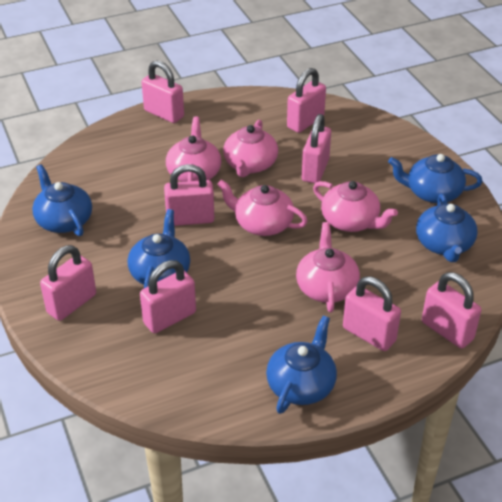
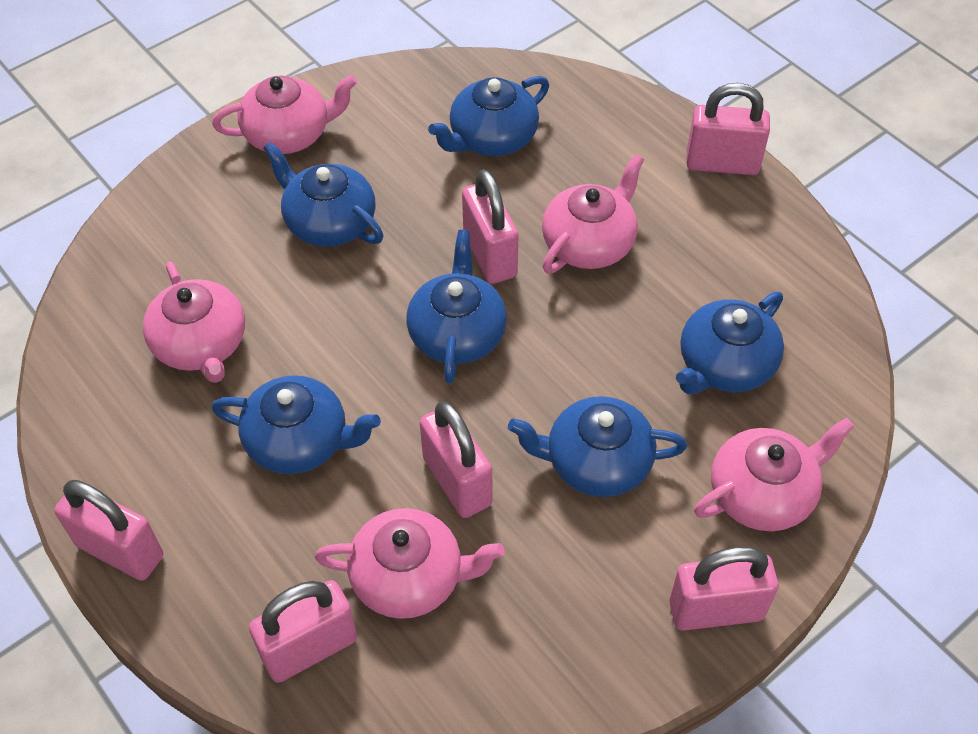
blue teapot: [32,164,92,236] [128,209,190,288] [266,316,337,414] [388,154,483,203] [416,194,478,262] = 5 -> [212,375,381,474] [263,142,384,247] [407,230,507,384] [428,76,549,156] [508,396,687,497] [676,292,784,394] = 6
pink padlock: [40,245,96,321] [140,260,196,333] [141,60,184,123] [164,164,214,226] [287,68,326,133] [302,114,331,183] [343,277,401,351] [422,272,481,348] = 8 -> [54,480,163,581] [249,580,357,683] [420,401,492,518] [462,169,518,284] [669,546,778,631] [686,83,770,175] = 6

